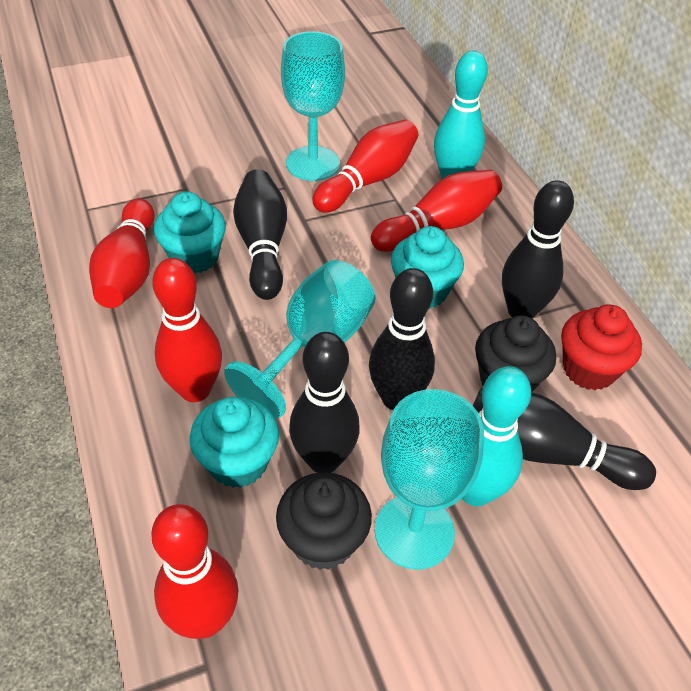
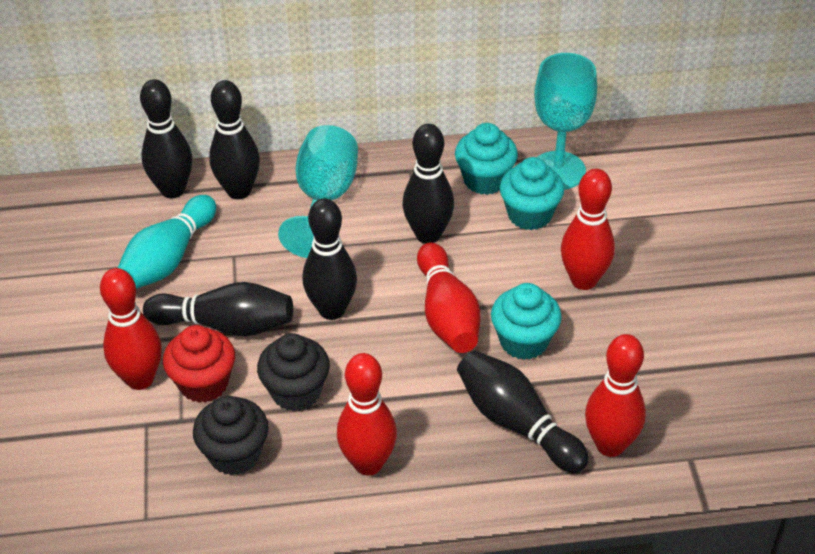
black bowling pin: [233,169,287,300] [289,332,360,473] [369,268,435,410] [473,388,656,490] [502,180,574,319] = 5 -> [140,79,192,198] [143,282,293,336] [209,80,260,199] [302,198,357,320] [402,124,454,244] [457,350,589,473] = 6
turquoise bowling pin: [434,51,488,179] [462,366,531,506] = 2 -> [118,195,216,289] = 1
turquoise goblet: [224,260,375,419] [281,31,345,181] [375,389,484,570] = 3 -> [278,125,358,258] [534,53,597,190] = 2

